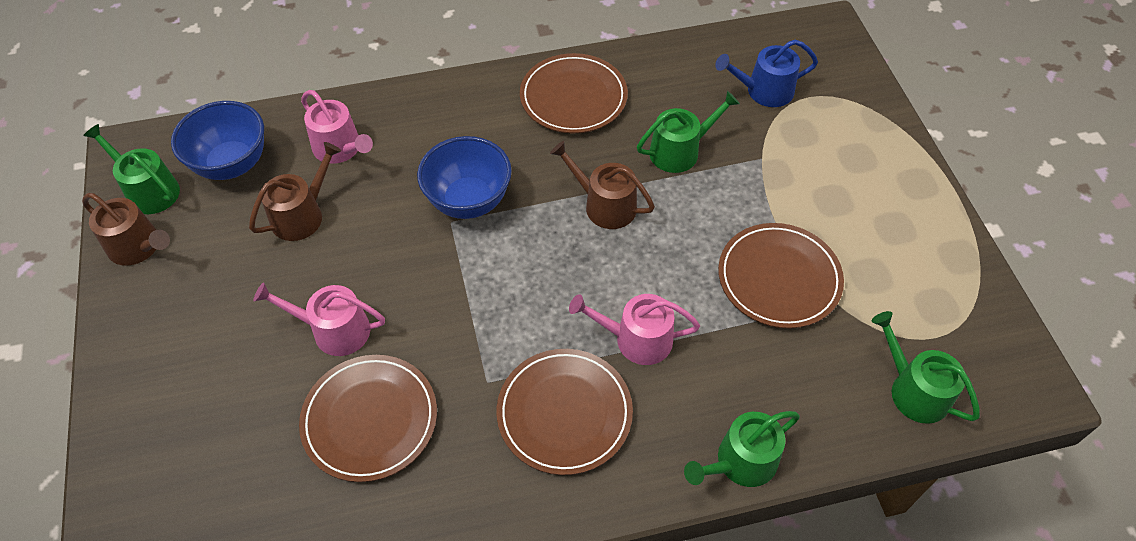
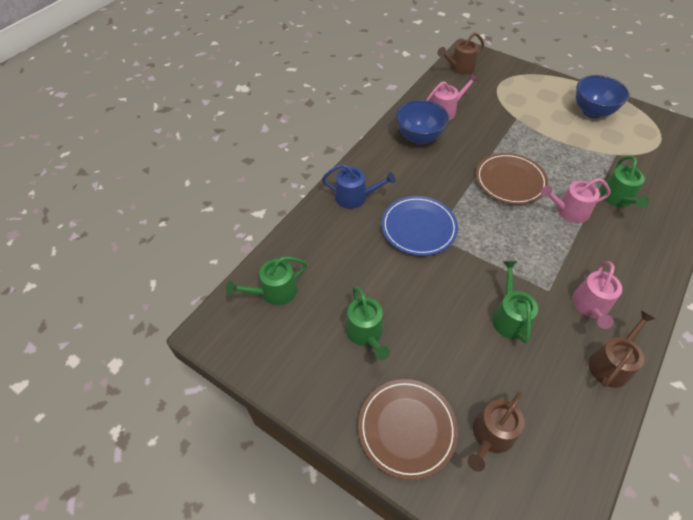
blue plate: none = 0 -> [381,196,458,256] = 1
brown plate: [299,355,437,482] [497,349,633,475] [520,53,628,134] [718,223,844,328] = 4 -> [358,379,458,480] [476,153,548,205] = 2

